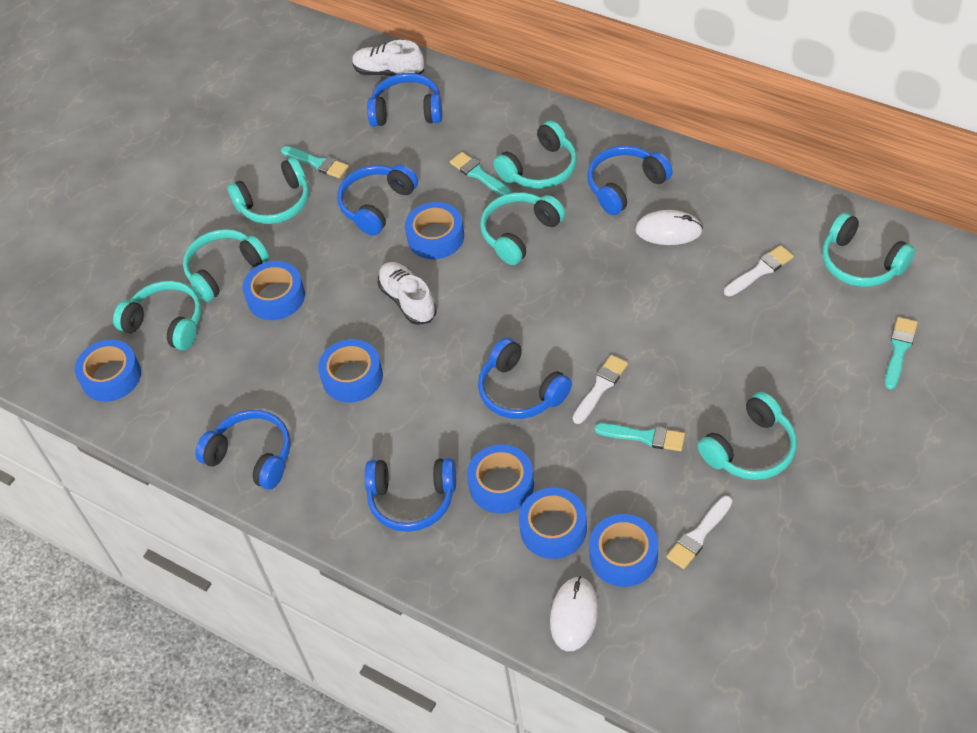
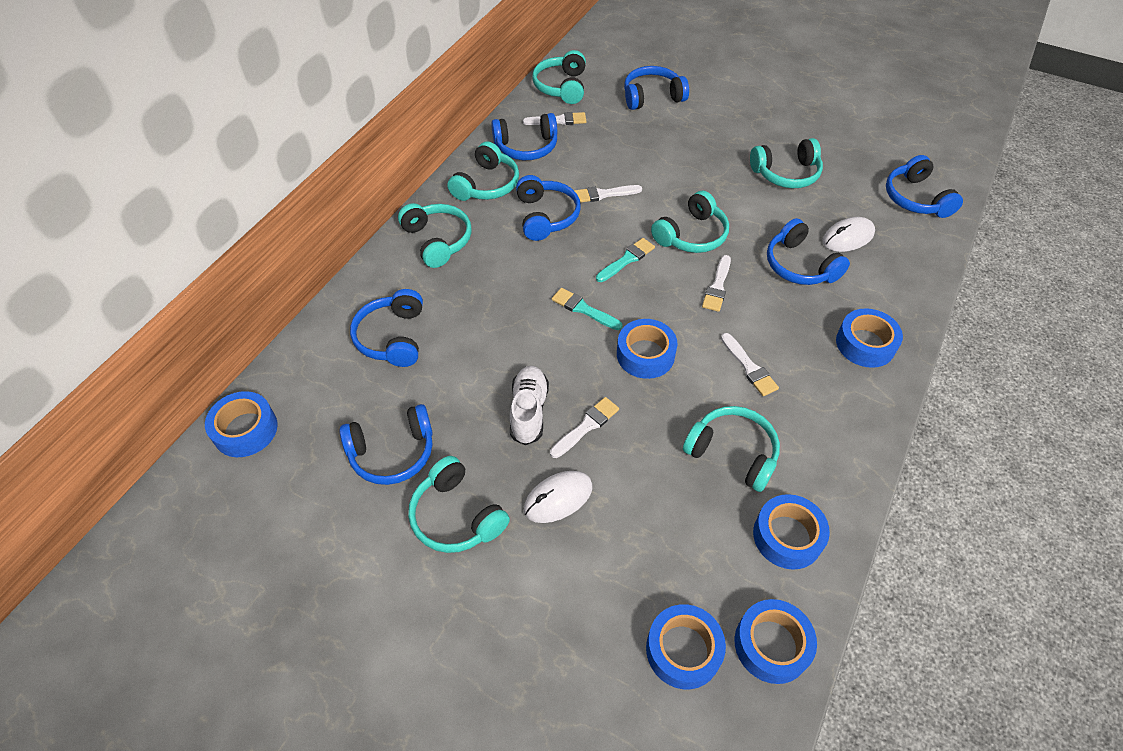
blue headphones: [195,410,291,490] [337,164,418,236] [365,458,456,532] [367,73,442,127] [478,338,572,419] [587,146,673,215] = 6 -> [340,404,433,485] [350,289,423,367] [491,113,557,160] [516,175,581,241] [624,66,689,110] [767,218,850,285] [886,155,963,218] = 7
blue tape: [75,340,141,402] [243,261,305,320] [318,339,383,403] [405,202,464,259] [467,445,534,514] [519,488,587,559] [589,514,658,587] = 7 -> [205,391,278,457] [617,319,677,379] [646,604,726,689] [735,599,817,684] [753,494,830,569] [836,308,903,368] = 6
turquoise brush: [281,146,349,178] [450,152,511,196] [595,423,685,451] [885,317,918,390] = 4 -> [552,288,623,330] [596,238,655,282] = 2
white brush: [573,355,628,424] [666,496,732,569] [724,245,794,296] = 3 -> [523,112,586,125] [550,397,619,458] [574,185,642,203] [702,255,731,312] [721,333,779,396] = 5
white shoe: [352,40,424,76] [378,262,437,325] = 2 -> [510,366,549,445] = 1

